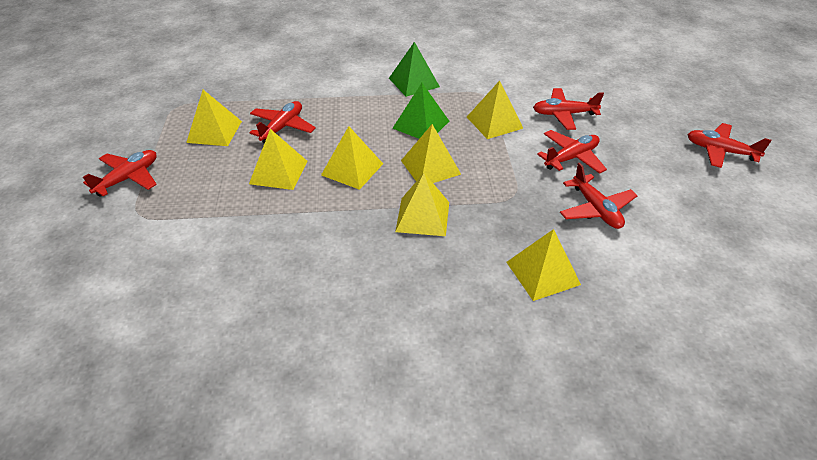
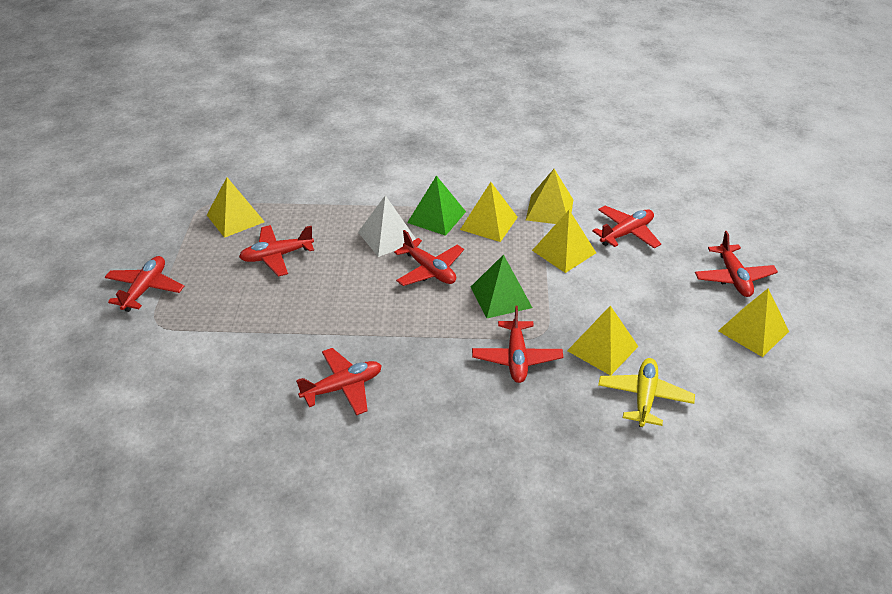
red plane: [83,150,157,197] [249,101,316,143] [533,88,604,130] [537,130,607,174] [560,163,637,229] [687,123,772,168] = 6 -> [105,256,184,312] [239,225,314,277] [296,348,382,415] [394,230,464,286] [472,306,563,383] [592,206,661,249] [695,231,778,297] = 7
white pyramid: none = 0 -> [358,195,416,257] = 1
yellow plane: none = 0 -> [598,358,695,427] = 1
yellow pyramid: [186,90,242,146] [249,129,307,190] [321,126,383,190] [395,173,449,236] [401,124,461,183] [467,81,524,139] [506,229,581,301] = 7 -> [207,177,265,238] [460,182,518,242] [526,169,573,224] [532,210,596,273] [567,306,639,376] [718,289,789,357] = 6

